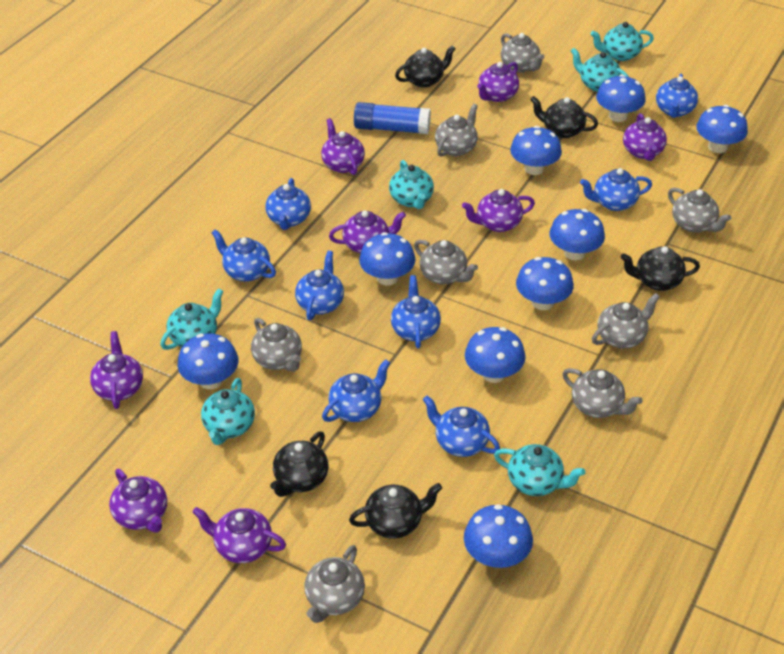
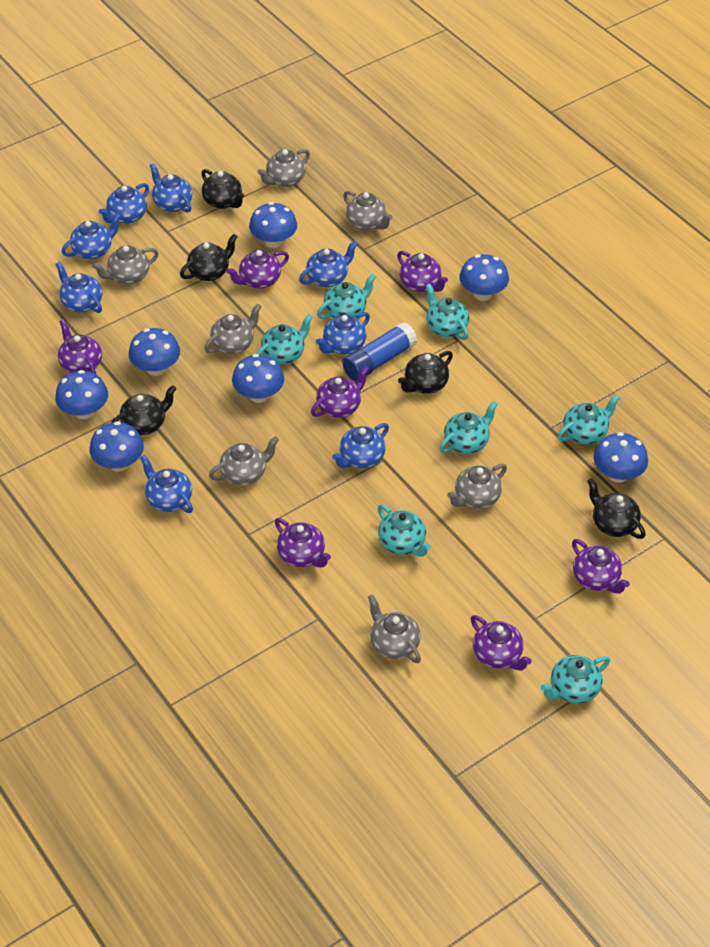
blue mushroom: [178,333,239,389] [359,232,415,286] [464,504,533,568] [465,327,526,383] [510,126,562,175] [516,257,574,310] [550,209,605,260] [596,75,646,122] [696,105,748,153] = 9 -> [55,370,108,419] [90,421,144,472] [128,328,180,376] [232,354,284,403] [249,202,297,248] [459,254,509,301] [594,432,648,483] = 7
grey teapot: [251,318,302,372] [304,545,365,623] [414,240,478,284] [435,104,478,157] [501,33,545,72] [562,368,643,418] [592,293,660,348] [668,188,731,233] = 8 -> [92,246,159,284] [204,303,261,354] [209,436,279,486] [258,149,310,187] [343,191,392,230] [368,595,421,663] [447,464,507,509] = 7
purple teapot: [90,331,143,409] [109,469,167,533] [192,507,286,563] [321,118,365,175] [329,211,406,253] [462,189,535,232] [477,62,519,102] [623,113,667,161] = 8 -> [58,319,102,374] [226,250,289,289] [275,518,331,567] [311,366,369,418] [397,251,448,292] [471,615,532,671] [572,539,630,594] = 7
turquoise teapot: [160,288,224,350] [201,378,255,445] [389,160,434,209] [494,444,585,496] [571,48,629,92] [591,22,654,61] = 6 -> [256,314,313,364] [317,273,376,319] [378,505,431,557] [425,283,469,340] [439,401,498,454] [540,655,610,704] [557,394,620,445] = 7

